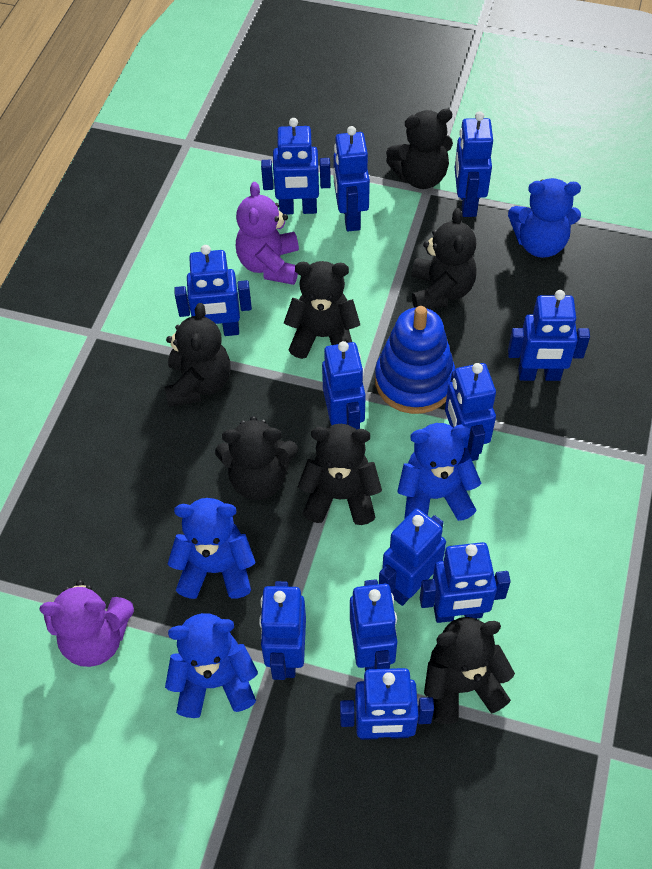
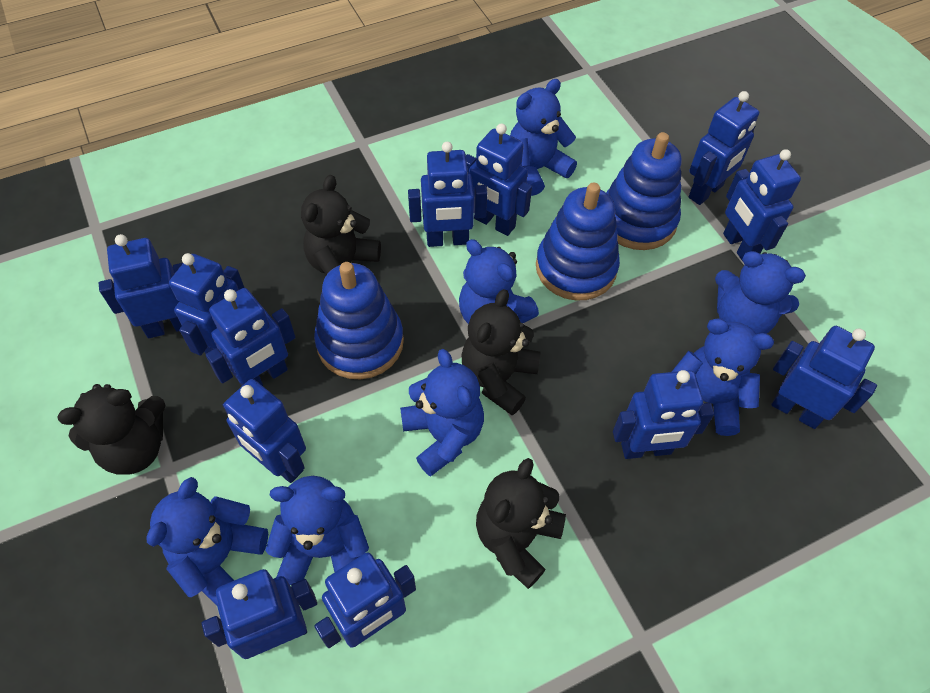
black teddy bear: [165,303,231,407] [215,416,298,500] [284,261,360,359] [298,424,382,525] [386,109,453,189] [411,208,477,310] [424,617,515,724] = 7 -> [58,384,166,474] [301,175,381,277] [462,289,541,415] [476,458,566,589] = 4
blue stacking toy: [375,306,455,414] = 1 -> [314,262,404,380] [536,183,620,300] [606,132,682,250] = 3
blue teddy bear: [165,613,258,718] [168,498,255,599] [397,423,482,521] [508,178,581,258] = 4 -> [146,477,268,607] [265,476,369,585] [400,349,484,477] [459,239,539,324] [510,79,577,196] [672,318,774,436] [715,251,806,334] = 7
purple teddy bear: [40,580,134,667] [236,182,299,285] = 2 -> none = 0

